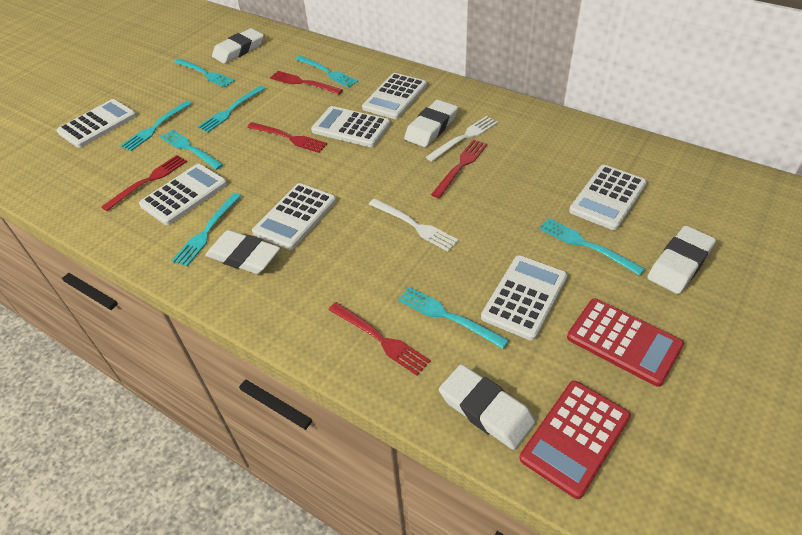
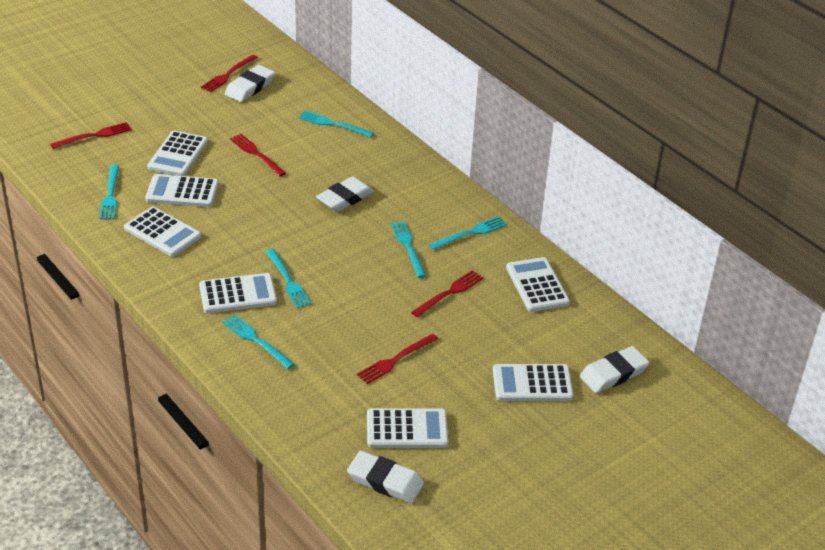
red calculator: [519,381,631,499] [567,298,684,387] = 2 -> none = 0
turquoise fork: [120,101,192,151] [160,129,223,170] [172,193,242,266] [174,59,234,87] [198,85,266,132] [296,56,358,88] [398,287,509,349] [539,218,645,276] = 8 -> [99,165,119,219] [222,315,295,369] [266,249,312,308] [298,111,374,137] [390,221,426,278] [429,216,507,250] = 6
white eraser: [205,230,280,274] [212,28,264,64] [404,100,458,147] [439,364,536,450] [647,226,716,294] = 5 -> [225,65,275,102] [316,176,374,212] [347,451,424,503] [580,346,649,393] = 4
white fork: [369,198,459,252] [426,116,498,162] = 2 -> none = 0

